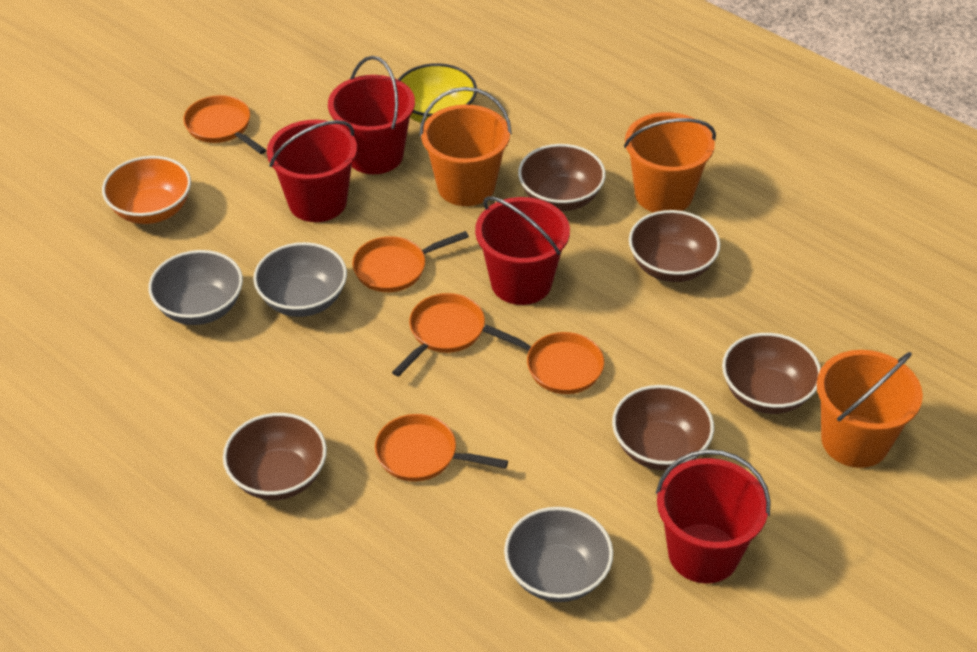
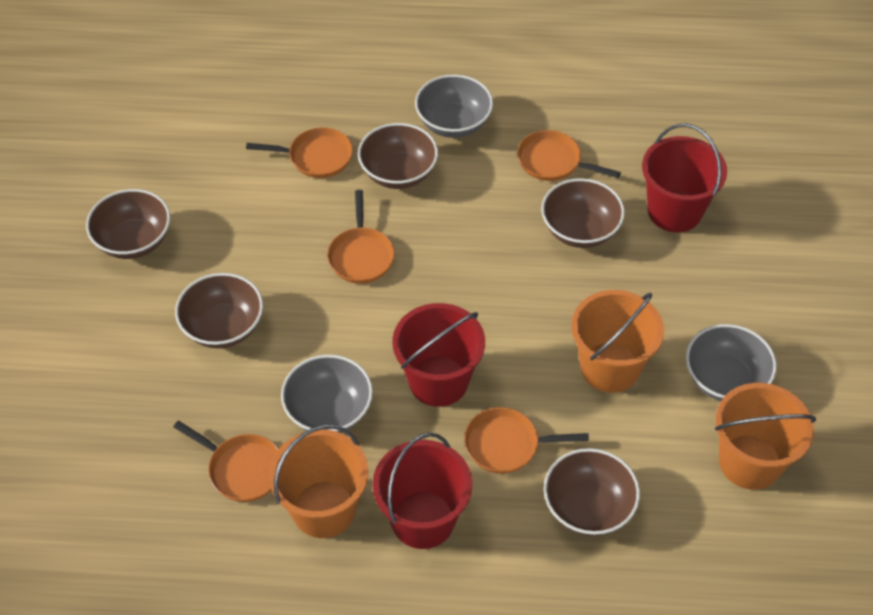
orange bowl: [102,156,191,224] = 1 -> none = 0
red bucket: [267,120,357,222] [328,56,415,174] [475,196,570,305] [656,449,771,584] = 4 -> [372,432,472,549] [392,303,485,407] [642,123,727,232] = 3
yellow bowl: [398,63,477,123] = 1 -> none = 0

